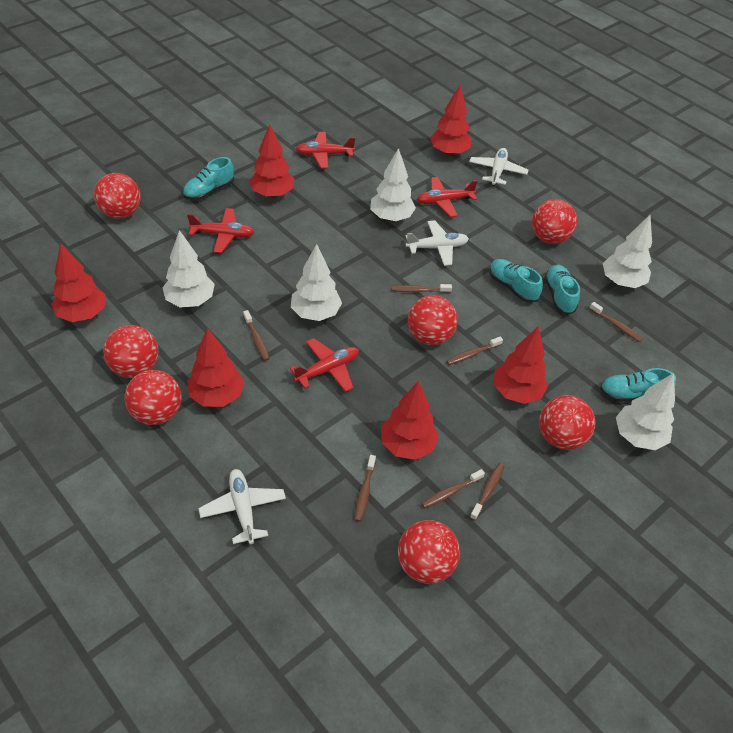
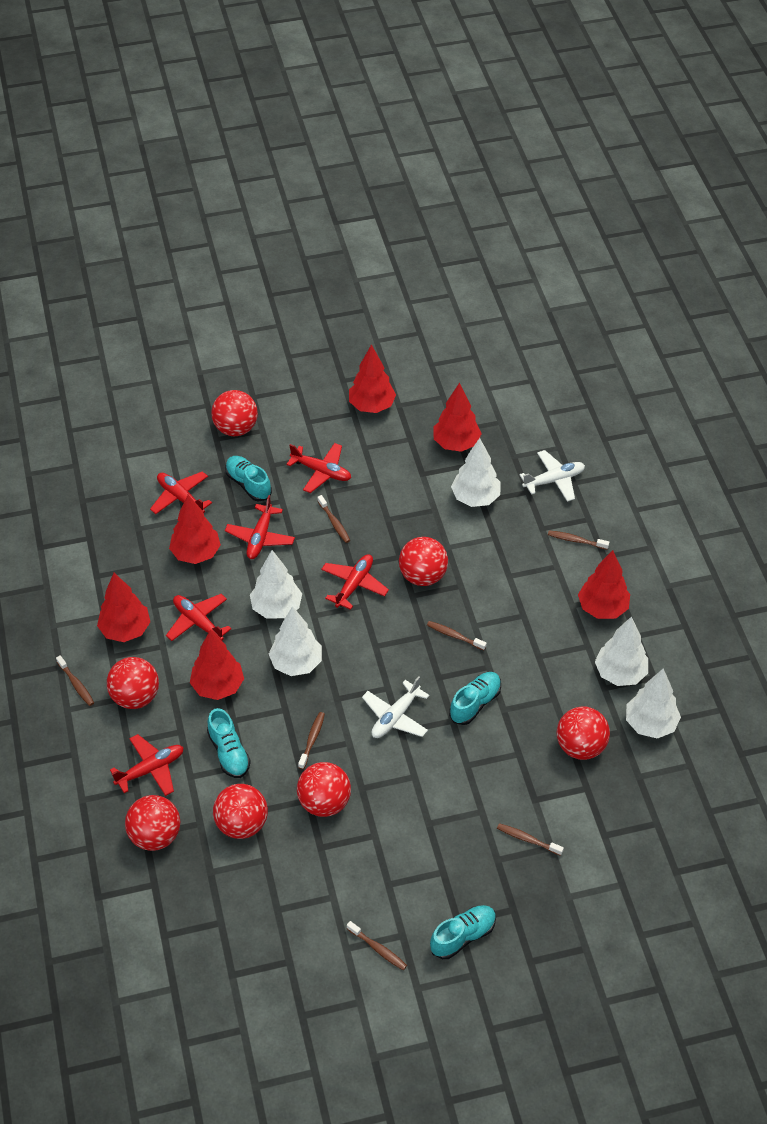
red plane: [187,208,254,253] [290,338,359,392] [296,132,355,169] [417,177,478,217] = 4 -> [110,734,184,796] [150,471,212,514] [166,594,231,641] [225,495,295,559] [286,443,351,493] [321,554,389,610] = 6
white plane: [198,469,286,544] [406,220,469,266] [469,148,528,186] = 3 -> [362,676,429,738] [520,450,585,502] = 2

